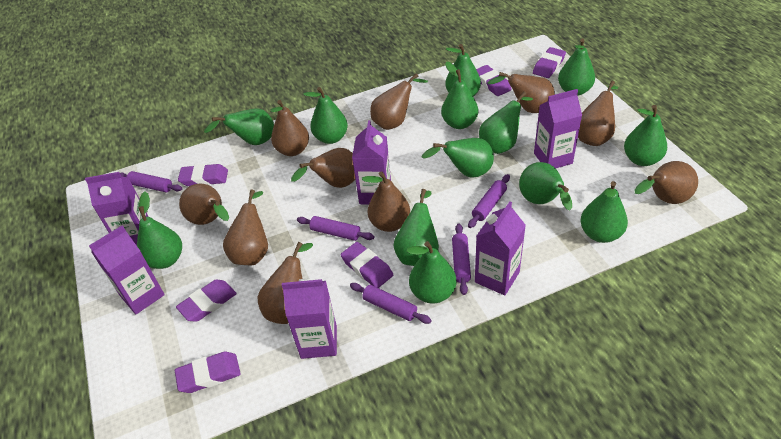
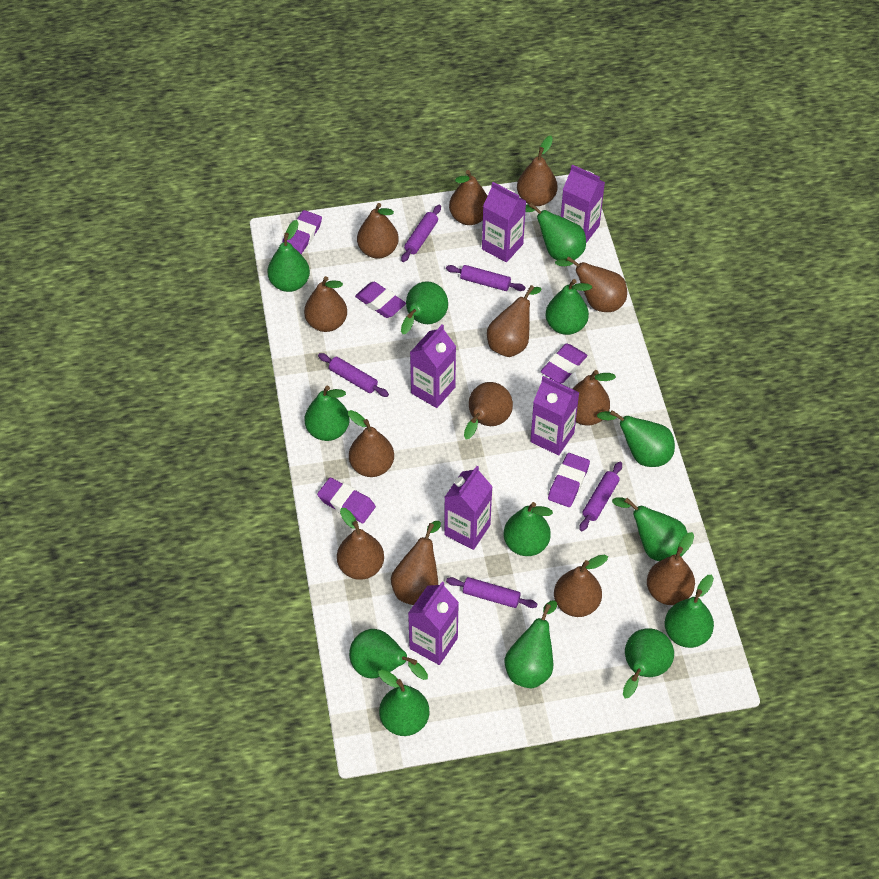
brown pear: [179,184,229,225] [223,189,268,265] [258,242,313,324] [270,100,309,156] [291,148,355,188] [362,171,410,232] [370,73,428,130] [488,72,555,113] [578,81,618,146] [634,161,698,204] = 10 -> [304,276,347,332] [337,508,384,580] [348,410,394,477] [357,203,399,259] [391,521,441,605] [449,170,487,225] [464,382,513,439] [487,285,542,357] [517,136,558,206] [554,554,608,617] [555,256,627,312] [572,370,616,426] [647,532,695,605] = 13
purple eraser: [175,352,241,393] [176,279,237,322] [178,164,228,186] [341,242,393,288] [476,65,512,96] [533,47,566,78] = 6 -> [282,210,322,254] [317,478,376,523] [355,282,406,318] [541,344,588,384] [548,453,590,507] = 5

